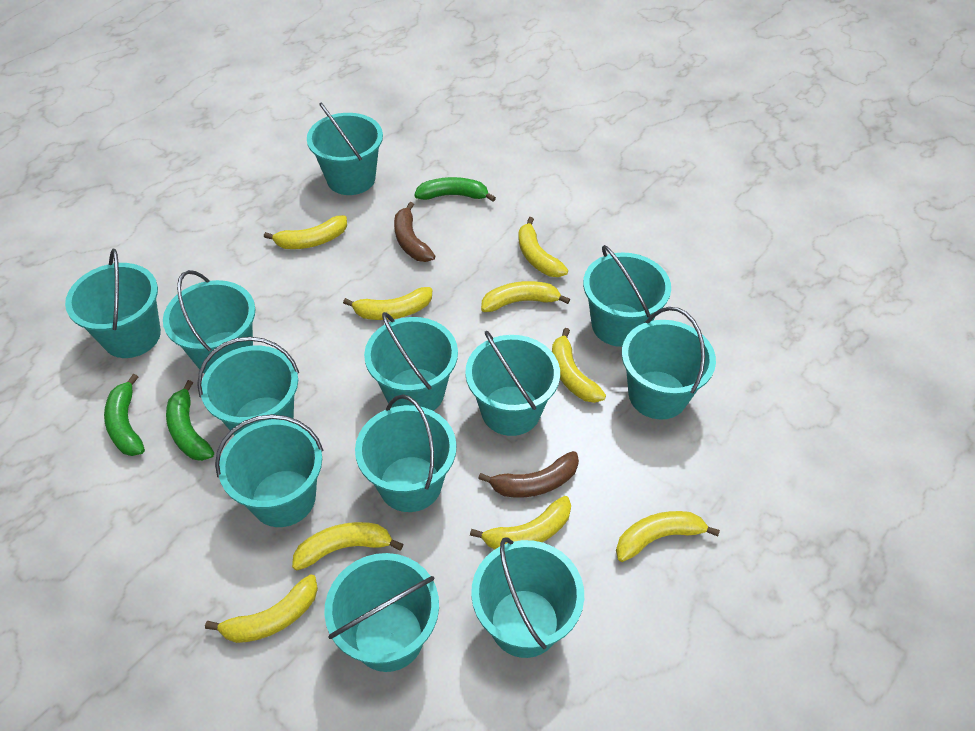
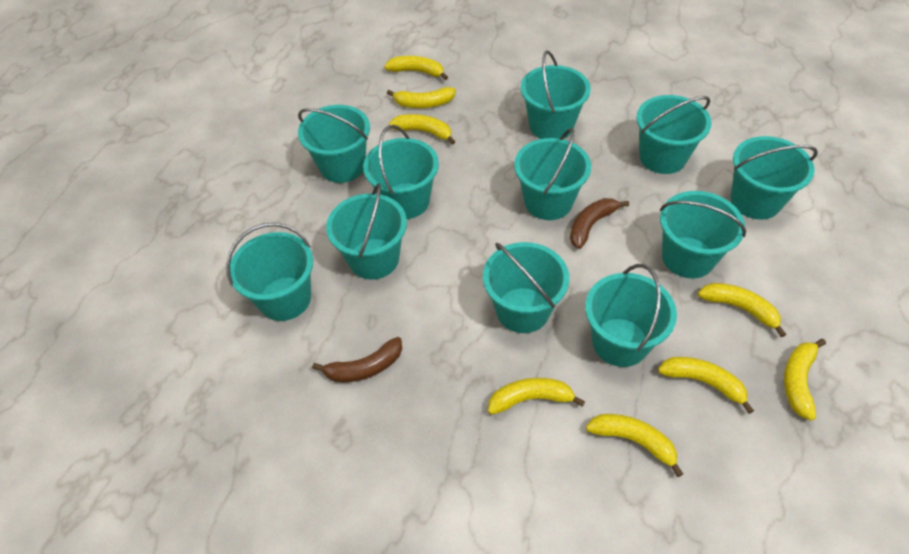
green banana: [104,374,145,456] [166,380,214,461] [414,177,496,202] = 3 -> none = 0
turquoise bucket: [65,249,161,358] [163,270,255,374] [197,337,299,436] [215,414,323,527] [307,102,383,195] [324,553,439,672] [355,394,457,512] [364,312,458,411] [465,331,560,436] [471,538,584,658] [583,245,671,347] [622,307,716,420] = 12 -> [226,223,313,321] [298,105,370,183] [326,183,407,280] [363,125,439,219] [483,242,569,333] [514,128,591,220] [521,51,591,139] [585,264,677,367] [636,95,712,174] [660,191,746,279] [731,136,818,220] = 11
yellow banana: [205,574,318,643] [264,215,347,249] [292,522,403,571] [343,287,432,320] [470,496,571,549] [481,281,570,312] [518,217,568,277] [552,328,606,403] [616,511,720,562] = 9 -> [384,56,448,80] [387,87,456,108] [389,114,456,145] [488,378,585,415] [586,414,683,477] [658,357,754,414] [698,283,786,337] [784,339,826,421] = 8

